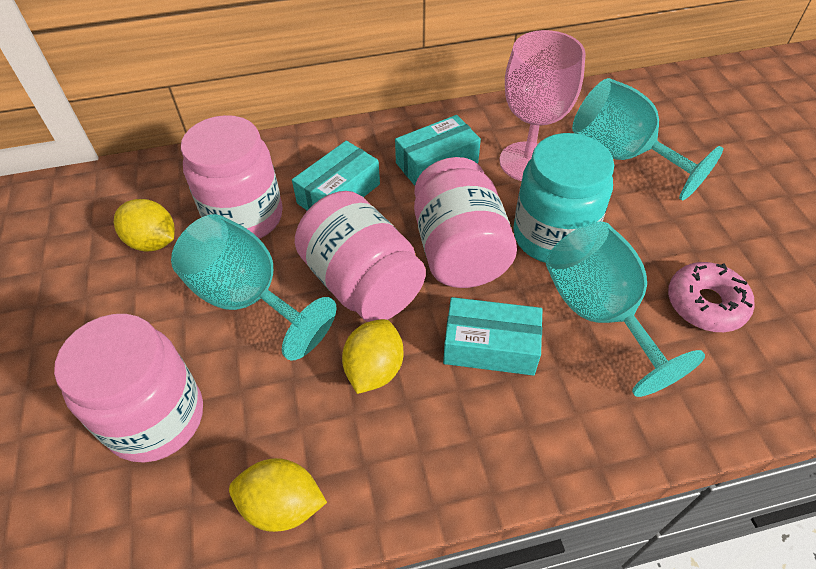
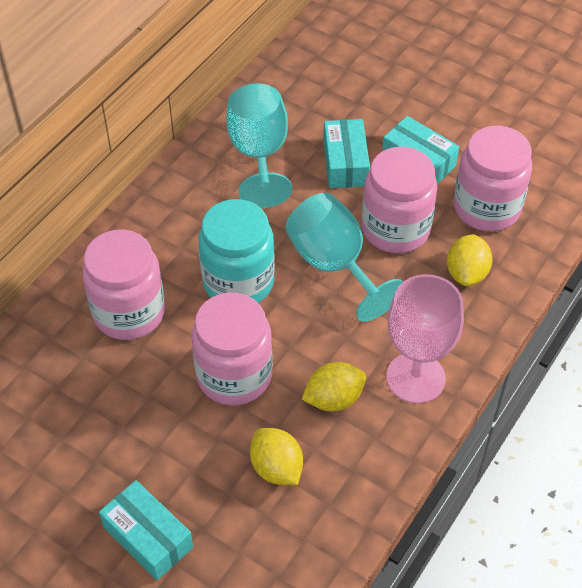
pink donut: [668,262,754,332] = 1 -> none = 0
turquoise goblet: [171,214,337,361] [546,222,705,397] [572,78,723,200] = 3 -> [226,83,292,208] [285,193,403,322] = 2

